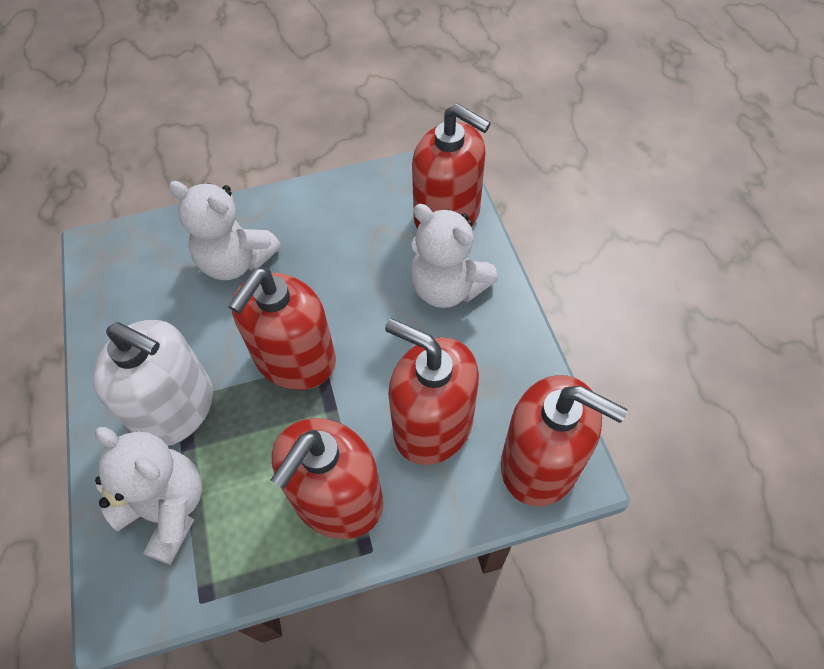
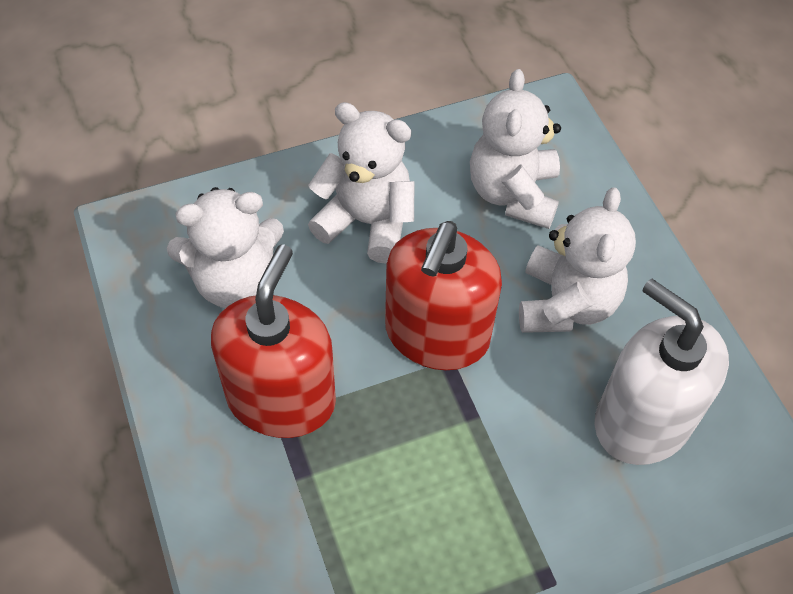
red soap dispenser: [228,268,336,390] [271,418,383,539] [385,319,479,465] [412,103,491,229] [501,375,627,506] = 5 -> [211,244,336,438] [385,221,502,370] = 2
white teddy bear: [95,427,202,565] [168,181,281,280] [410,204,498,308] = 3 -> [167,187,284,308] [308,102,414,264] [470,69,561,229] [519,187,636,333] = 4

